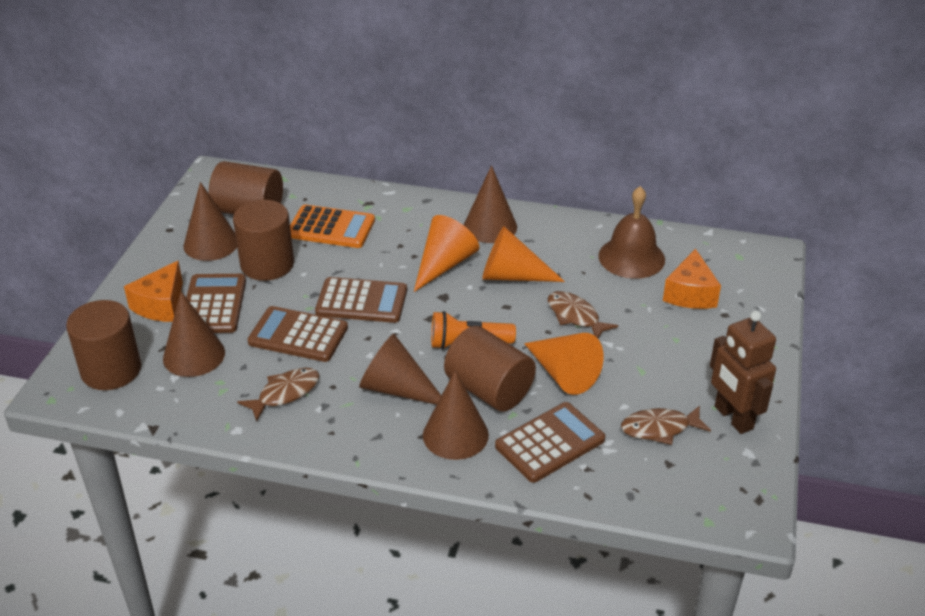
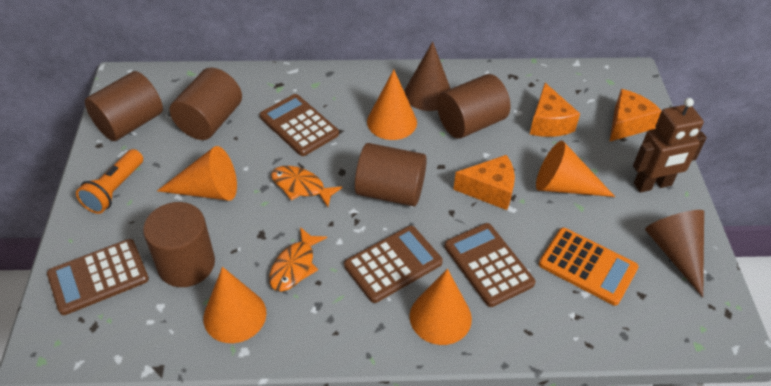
brown bell: [598,186,665,279] = 1 -> none = 0
brown cone: [163,292,225,377] [183,182,237,261] [359,334,441,405] [423,370,489,460] [464,165,517,243] = 5 -> [404,41,451,111] [645,210,704,297] = 2
brown cylinder: [66,300,141,390] [209,161,283,214] [233,200,294,281] [444,326,536,411] = 4 -> [85,71,163,141] [143,202,215,287] [169,68,242,140] [355,143,427,206] [437,74,510,139] = 5
brown fish: [237,368,319,422] [548,291,618,338] [621,406,711,445] = 3 -> none = 0
orange cheese: [124,261,183,322] [663,249,721,309] = 2 -> [453,155,515,210] [530,83,580,137] [609,89,662,142] = 3
orange cone: [414,215,479,292] [482,226,565,282] [524,333,604,395] = 3 -> [157,146,237,201] [203,267,266,343] [367,69,417,140] [410,269,472,345] [536,141,615,197] = 5
orange fish: none = 0 -> [269,227,327,291] [271,166,343,207] = 2

